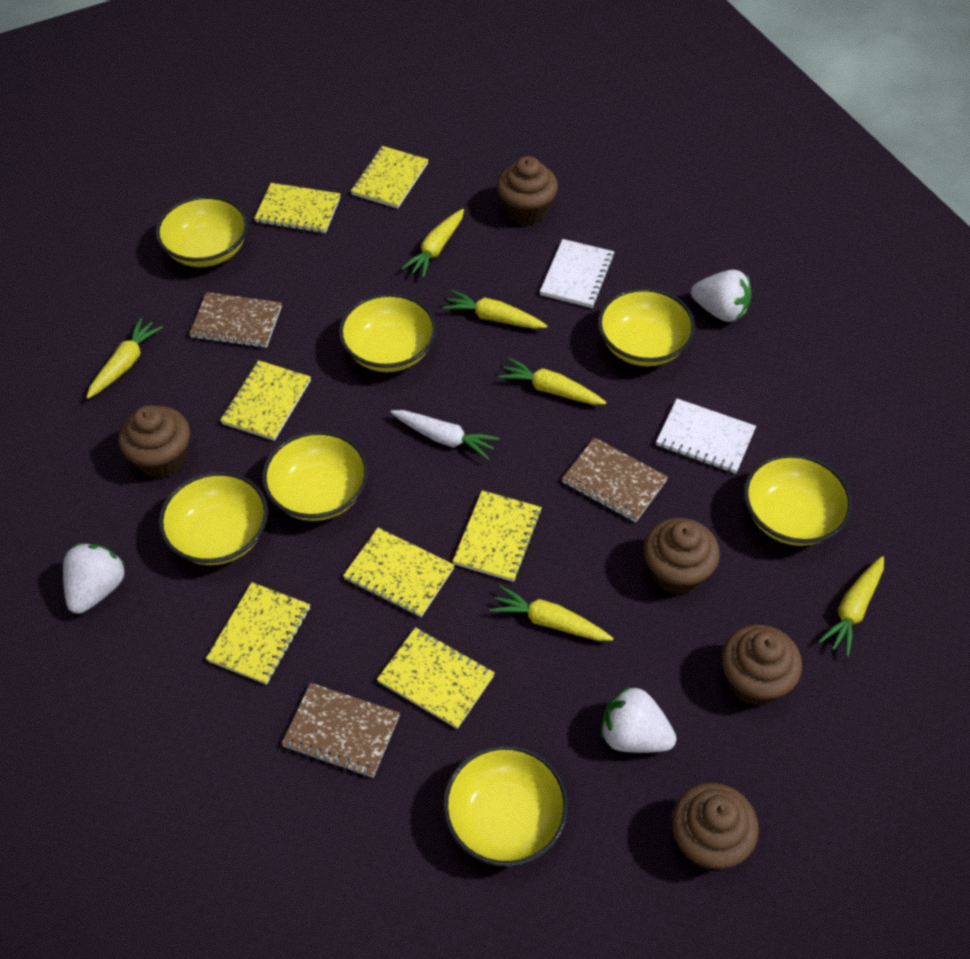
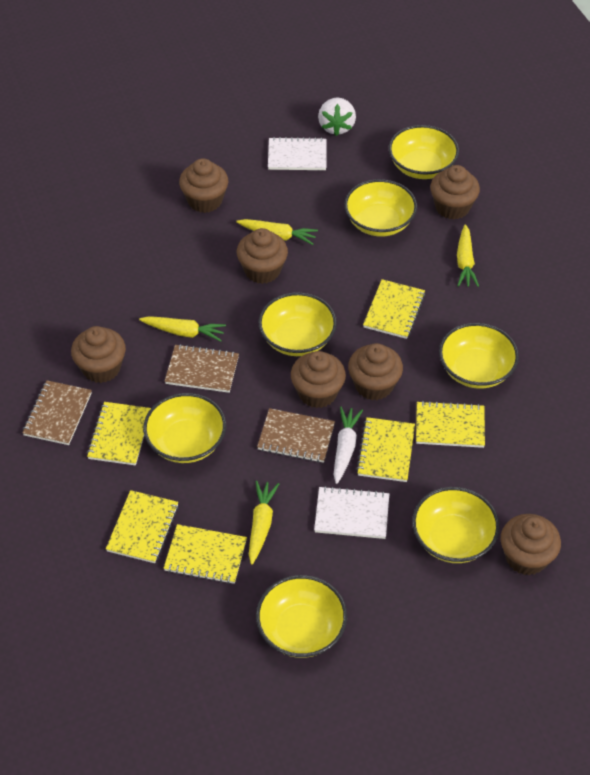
brown cupcake: [118,405,190,478] [497,156,558,225] [643,518,720,595] [671,783,759,870] [721,625,802,706] = 5 -> [71,326,126,383] [179,158,228,213] [237,228,288,284] [291,351,346,408] [348,343,403,400] [430,165,480,219] [501,514,561,575] = 7
white strawberry: [63,543,126,614] [601,686,676,753] [691,270,751,322] = 3 -> [318,97,356,136] = 1
yellow carrot: [86,318,163,399] [401,209,464,278] [443,290,547,329] [489,585,613,641] [498,358,606,405] [818,556,884,657] = 6 -> [139,316,226,341] [236,219,318,245] [249,481,279,565] [457,224,479,287] = 4
yellow notebook: [206,582,310,685] [220,360,311,441] [254,183,340,233] [343,528,455,617] [351,146,429,209] [377,627,495,729] [453,490,542,582] = 7 -> [87,402,151,466] [106,490,179,563] [164,524,247,584] [356,417,415,482] [363,279,425,339] [416,401,485,448] = 6

